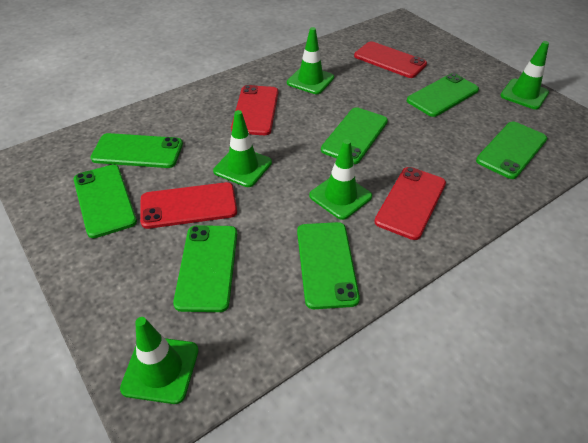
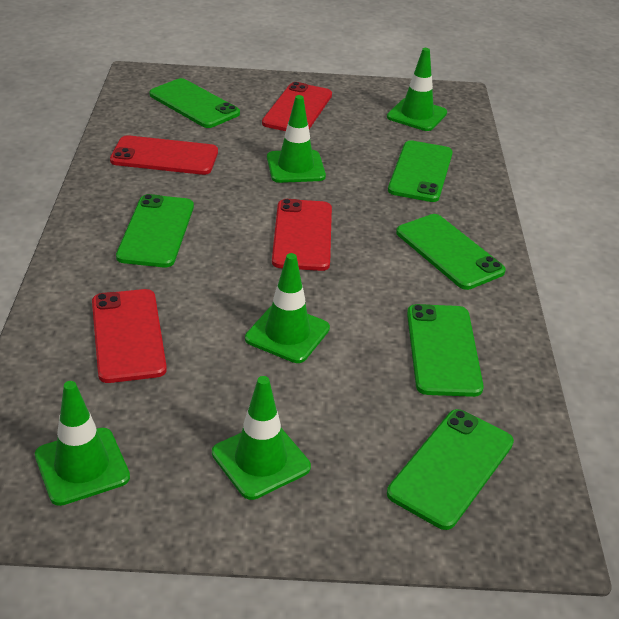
green phone: [74,165,137,238] [90,133,183,168] [173,225,237,312] [297,222,360,309] [321,107,388,164] [407,73,479,117] [476,122,547,179] = 7 -> [116,194,194,267] [149,78,240,128] [387,409,514,530] [388,140,453,202] [396,214,506,290] [407,304,484,397] = 6

